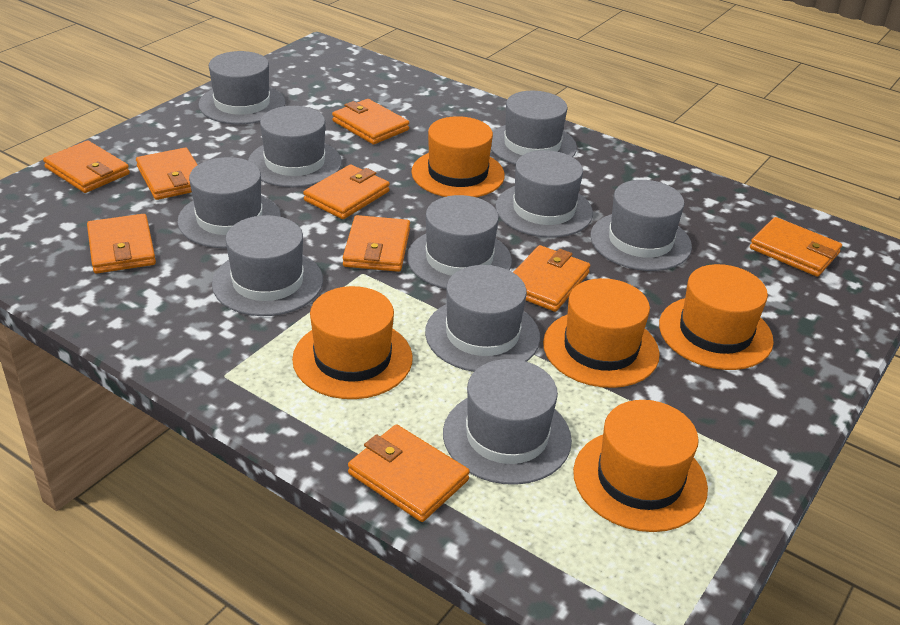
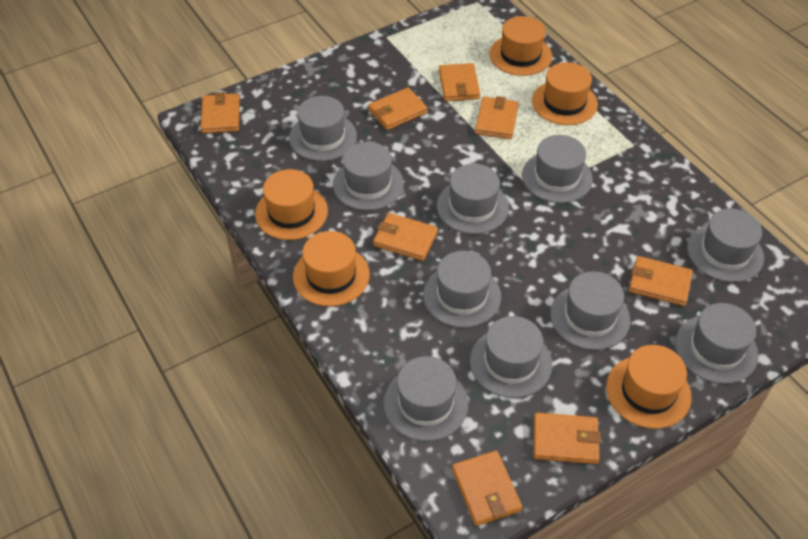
orange wallet: [43,140,130,193] [87,214,156,274] [136,148,198,200] [303,164,390,219] [332,99,409,145] [343,215,410,272] [348,424,470,522] [513,245,590,312] [750,217,842,277] = 9 -> [200,92,240,133] [368,88,428,130] [373,213,438,261] [439,63,480,101] [452,451,522,526] [475,96,519,139] [533,413,601,464] [629,256,693,306] = 8

